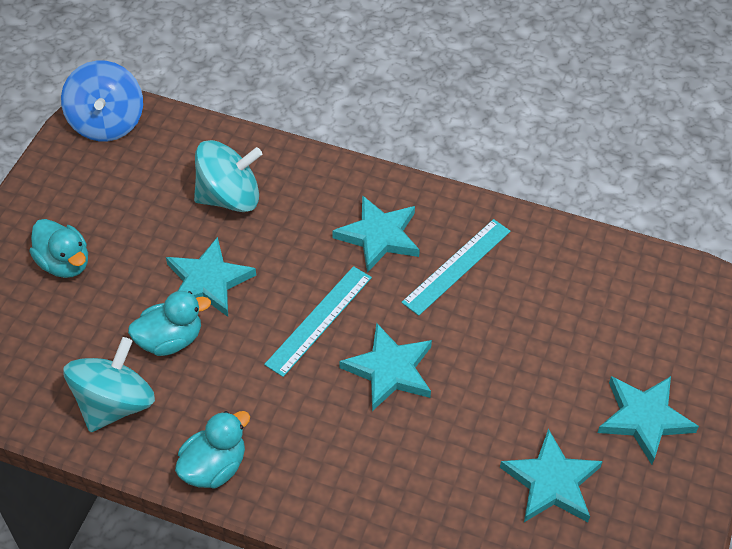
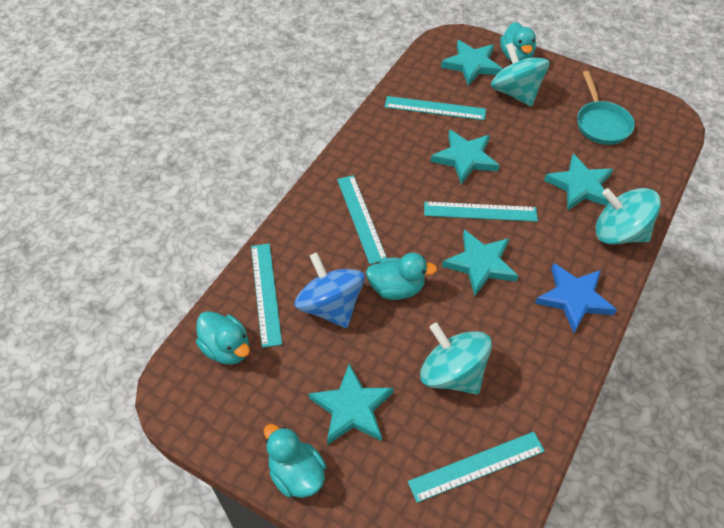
blue star: none = 0 -> [535,263,617,333] = 1
turquoise duck: [29,219,88,278] [128,291,211,356] [175,411,250,488] = 3 -> [196,311,250,365] [264,424,326,498] [366,253,437,300] [500,22,536,61] = 4
turquoise pan: none = 0 -> [577,71,635,145] = 1
turquoise ruler: [264,266,372,377] [401,219,511,316] = 2 -> [251,243,282,348] [337,175,387,264] [384,96,486,120] [408,432,545,503] [424,202,538,222] = 5
turquoise spinning top: [63,337,155,432] [194,140,262,212] = 2 -> [420,323,492,395] [491,43,550,107] [595,188,661,244] = 3

